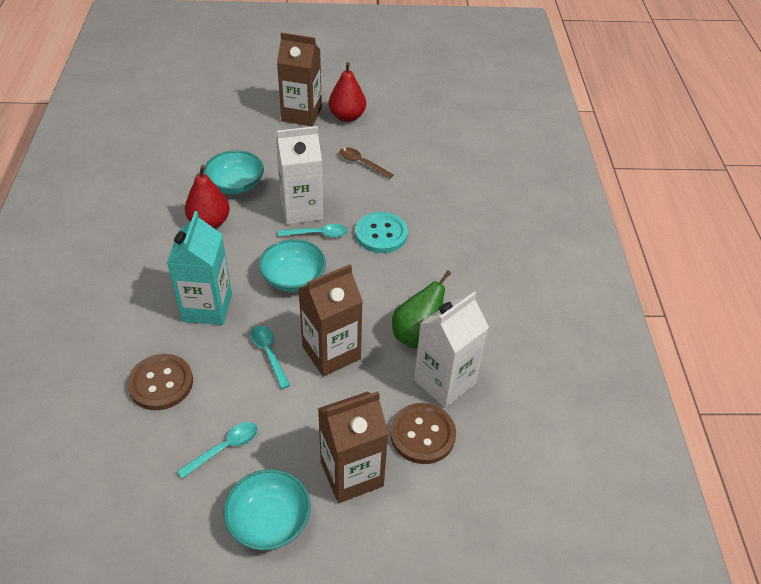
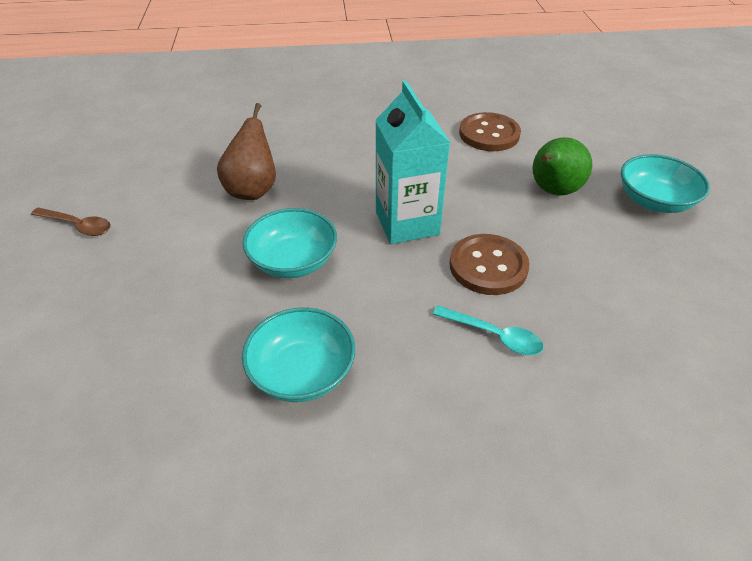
brown carton: [277,32,322,126] [298,264,363,377] [318,391,388,503] = 3 -> none = 0
brown pear: none = 0 -> [217,103,276,200] = 1
red pear: [185,165,230,229] [329,62,366,122] = 2 -> none = 0
turquoise button: [355,212,408,253] = 1 -> none = 0
turquoise spoon: [177,422,257,479] [251,325,290,389] [278,224,348,238] = 3 -> [433,305,543,355] = 1
white carton: [276,126,323,225] [414,292,489,408] = 2 -> none = 0

